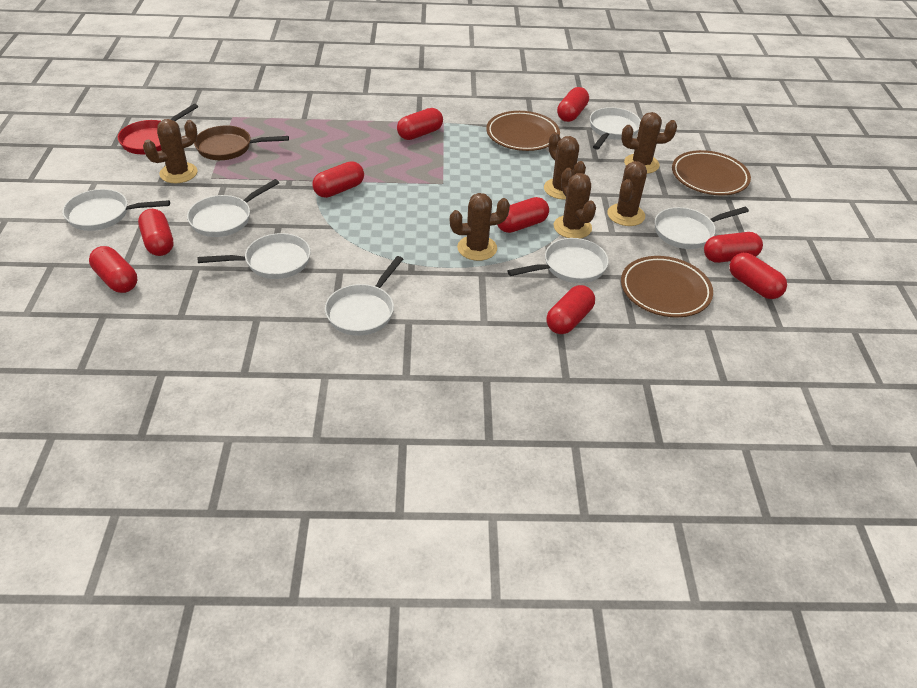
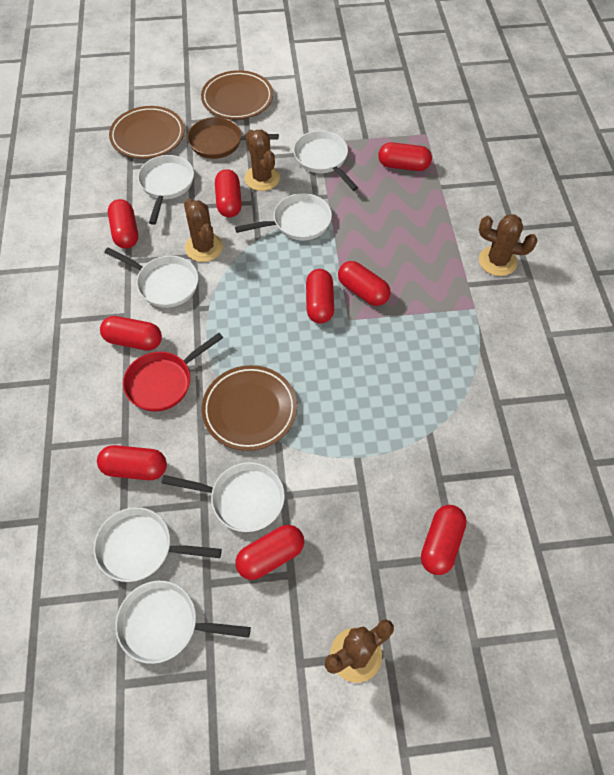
brown cactus: [143,119,198,183] [450,193,510,261] [544,132,586,200] [553,168,596,239] [607,161,647,226] [621,112,677,174] = 6 -> [184,199,223,262] [245,130,280,191] [325,619,394,683] [479,214,537,276] = 4

